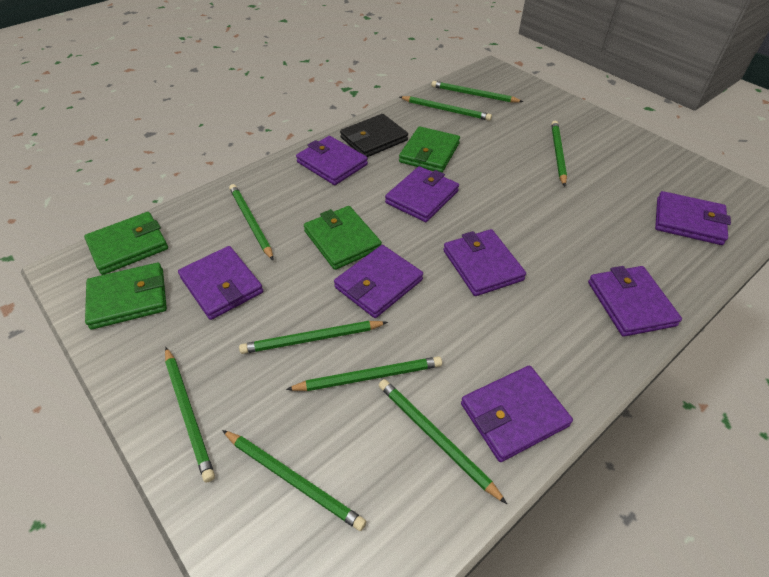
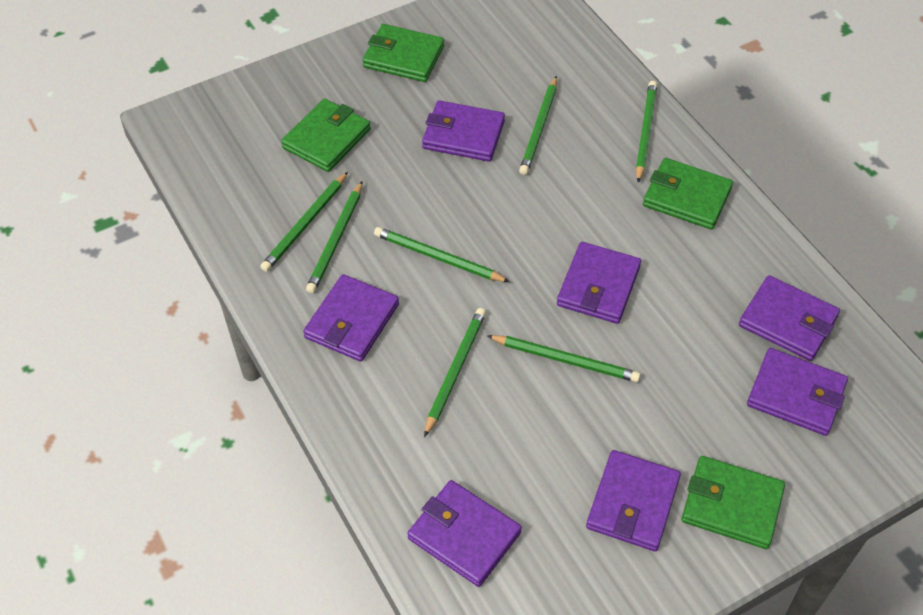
black wallet: [340,114,408,157] = 1 -> none = 0
green pencil: [165,347,215,483] [222,430,366,531] [229,184,274,261] [239,321,388,354] [286,356,442,391] [379,379,507,504] [400,96,492,121] [431,81,523,103] [551,121,567,187] = 9 -> [260,172,348,272] [306,181,362,294] [374,227,510,282] [424,308,486,437] [487,335,641,382] [519,76,557,175] [636,81,657,183] = 7
purple wallet: [178,246,263,320] [296,136,368,185] [334,245,423,318] [385,166,459,222] [443,229,526,296] [461,365,573,462] [588,266,682,337] [655,191,731,245] = 8 -> [303,274,399,362] [407,480,522,587] [422,100,505,162] [557,242,641,324] [586,450,681,551] [739,275,840,361] [747,348,848,436] = 7

